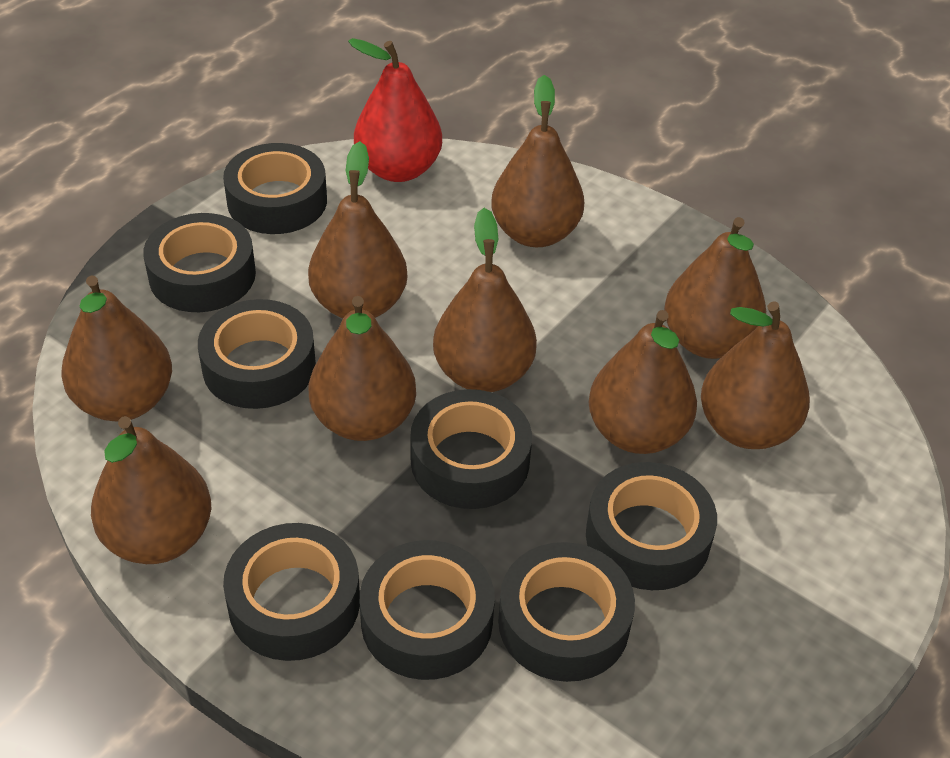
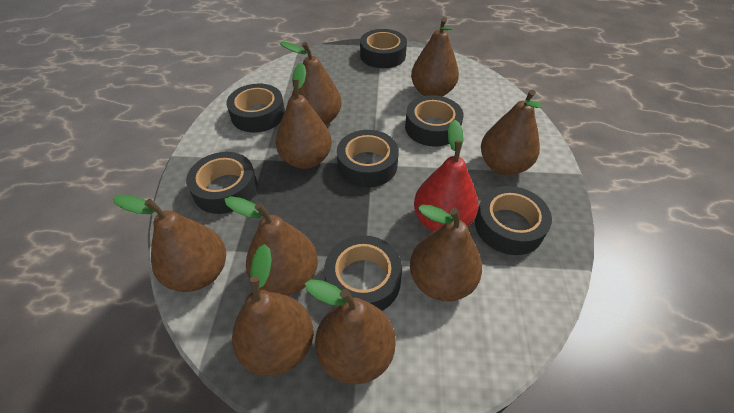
black tape: [143,213,256,312] [198,299,316,409] [223,143,327,234] [223,523,360,661] [360,540,495,680] [410,389,532,509] [498,542,635,682] [586,462,717,590] = 8 -> [186,152,258,214] [226,84,285,133] [324,235,402,311] [337,130,399,187] [360,29,407,68] [405,95,464,147] [475,186,552,255] = 7

